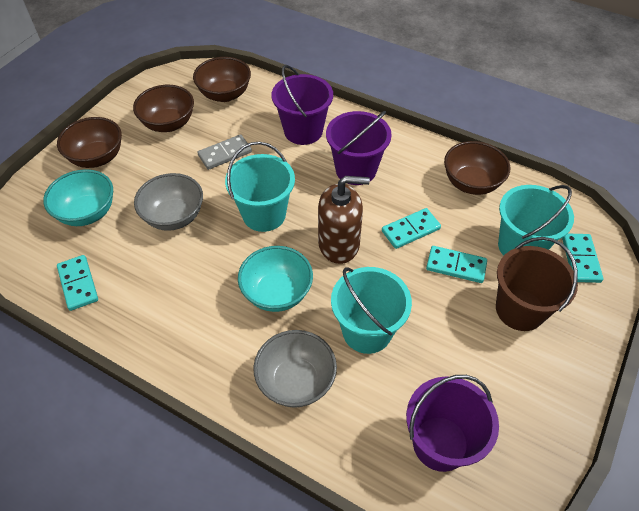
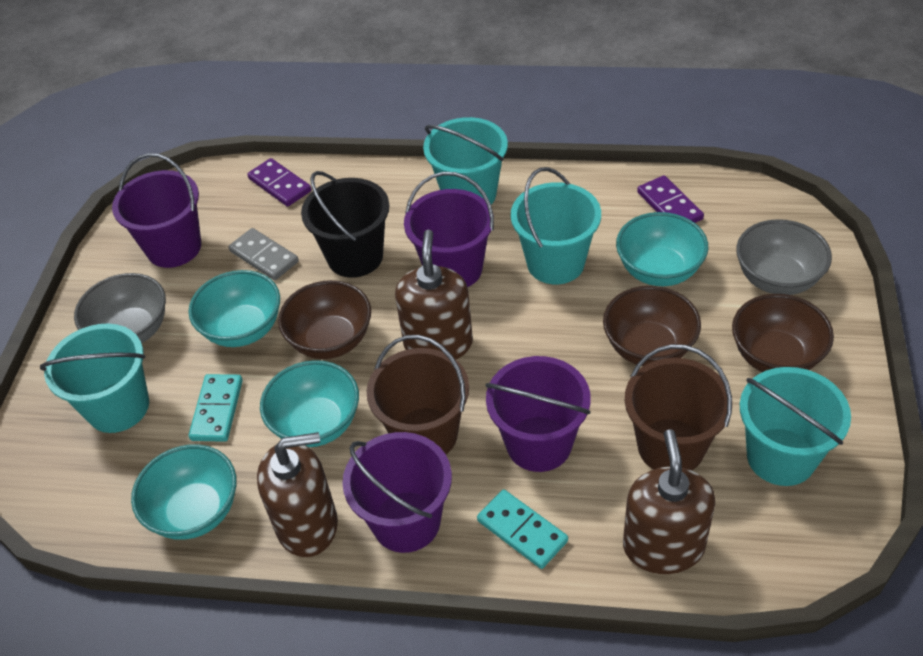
black bucket: none = 0 -> [301,171,389,278] = 1
brown bowl: [57,117,122,168] [133,85,194,132] [193,57,251,102] [444,141,510,195] = 4 -> [278,280,371,359] [603,286,701,366] [732,294,834,372] = 3
brown bucket: [496,237,578,331] = 1 -> [367,335,469,454] [625,344,732,470] = 2
brown soap dispenser: [318,176,370,264] = 1 -> [257,432,338,557] [395,230,473,359] [623,429,715,574] = 3
purple bucket: [271,65,333,145] [326,111,392,185] [406,375,499,472] = 3 -> [112,153,201,268] [342,432,452,553] [404,172,494,287] [485,356,591,472] = 4
purple domino: none = 0 -> [247,158,311,207] [637,175,704,223] = 2
turquoise bowl: [43,169,113,226] [238,246,313,312] = 2 -> [131,444,237,540] [188,270,280,347] [260,360,359,447] [616,212,708,286] = 4
turquoise bucket: [225,142,295,232] [331,267,412,354] [498,185,574,256] = 3 -> [40,324,149,433] [423,117,508,204] [511,167,601,284] [740,367,851,486] = 4
turquoise domino: [57,255,98,311] [382,208,441,249] [426,246,487,283] [562,234,603,283] = 4 -> [189,374,243,442] [477,489,568,569] = 2

